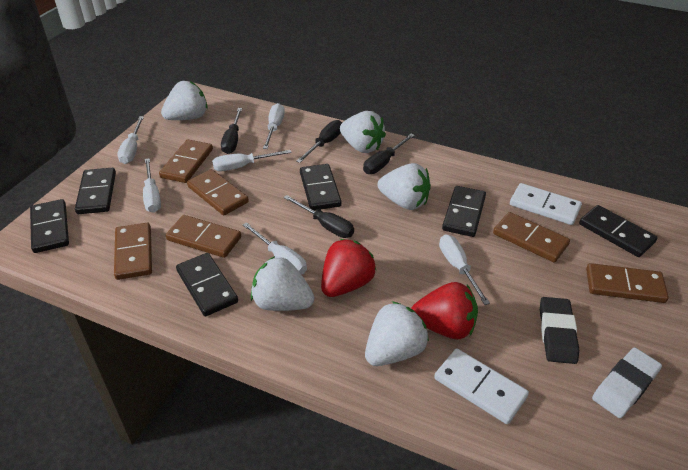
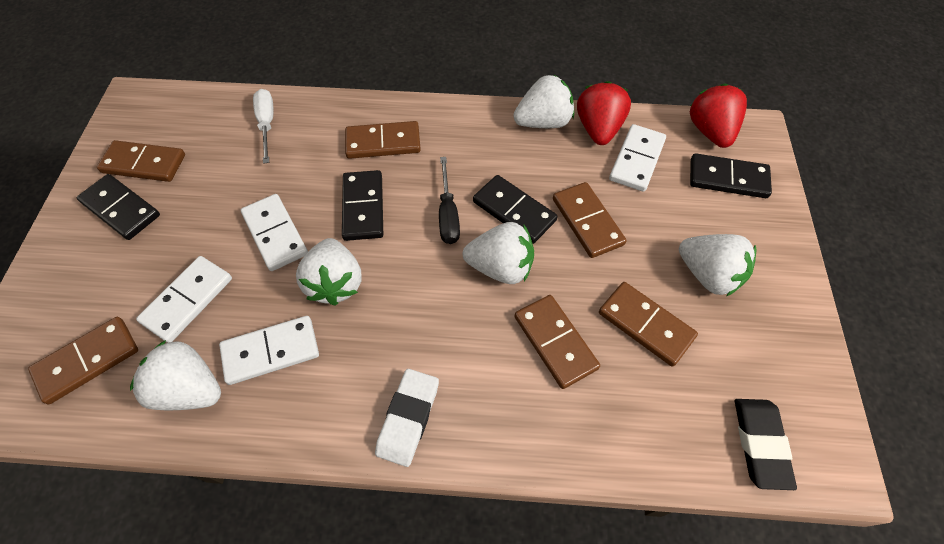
black domino: [30,199,69,253] [75,168,116,214] [176,253,238,316] [300,164,342,210] [442,186,486,237] [579,205,657,257] = 6 -> [77,174,160,240] [342,170,383,241] [473,175,558,244] [690,153,772,198] = 4
black screwdriver: [221,108,242,154] [283,195,354,238] [296,120,342,163] [363,134,415,174] = 4 -> [439,157,460,244] = 1
white domino: [434,349,529,424] [510,183,582,225] = 2 -> [136,256,232,343] [219,316,319,385] [241,194,308,271] [609,124,666,192] = 4
white screwdriver: [117,116,144,164] [143,158,161,213] [212,150,292,171] [243,222,307,275] [263,103,285,149] [439,234,490,305] = 6 -> [253,89,273,164] = 1

